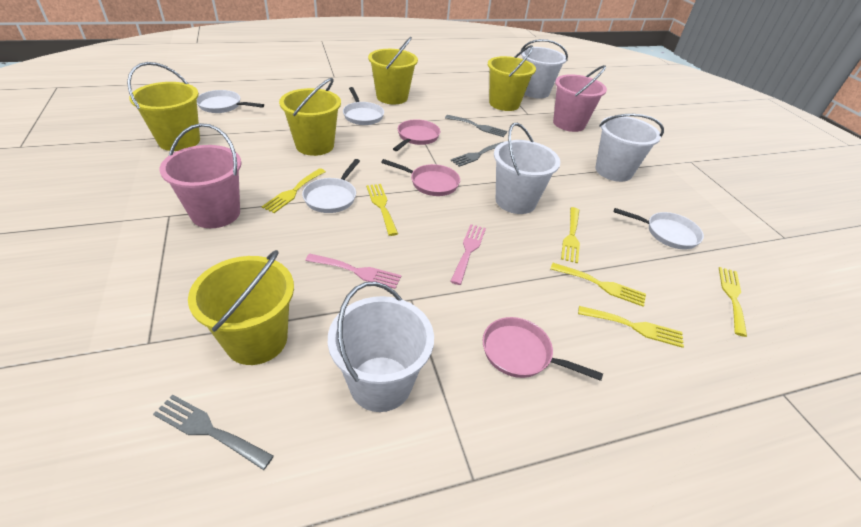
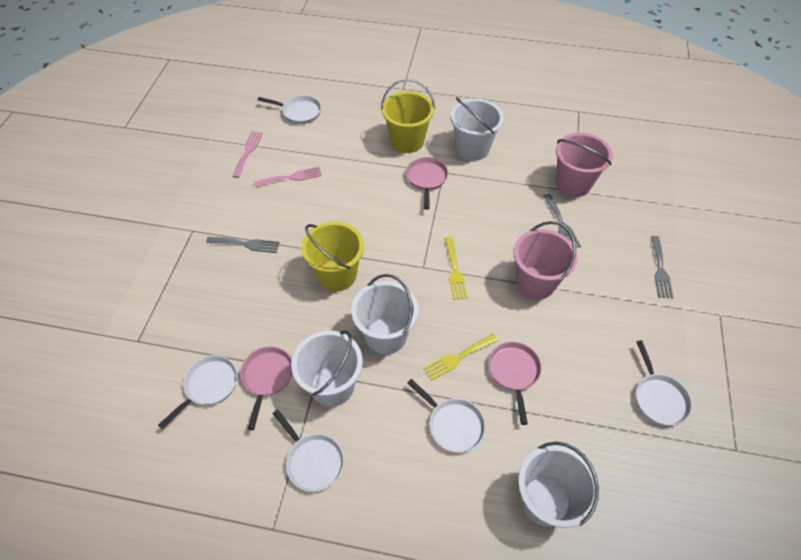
white pan: [196,90,264,113] [302,159,360,213] [343,87,384,125] [614,208,704,249] = 4 -> [158,355,237,429] [258,95,321,124] [273,409,344,492] [407,379,486,452] [636,340,692,426] = 5
yellow bucket: [127,62,200,151] [188,250,294,365] [279,78,341,156] [368,37,418,104] [488,45,536,111] = 5 -> [301,221,364,291] [381,79,435,153] = 2
yellow fork: [262,168,326,213] [366,184,398,236] [550,263,646,307] [561,207,580,263] [578,306,684,348] [719,267,747,337] = 6 -> [423,334,498,381] [444,237,468,300] = 2

